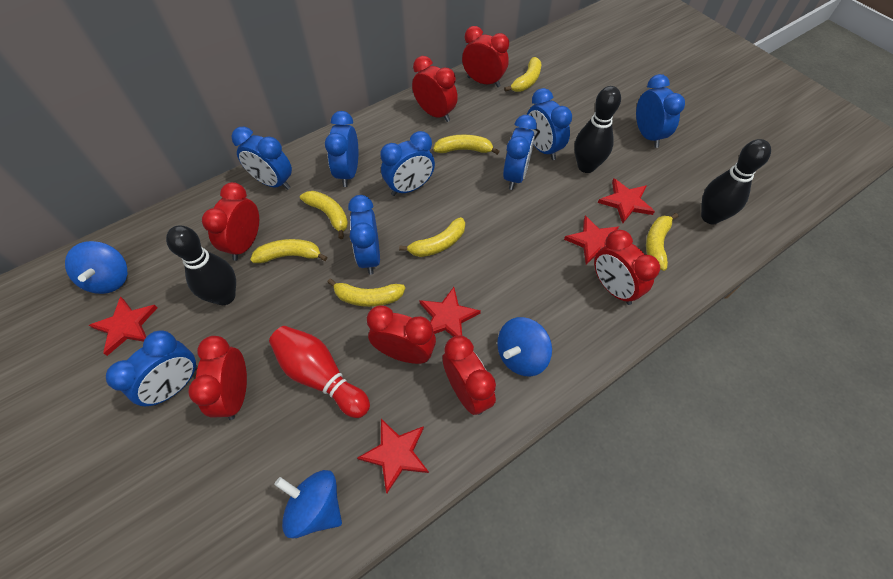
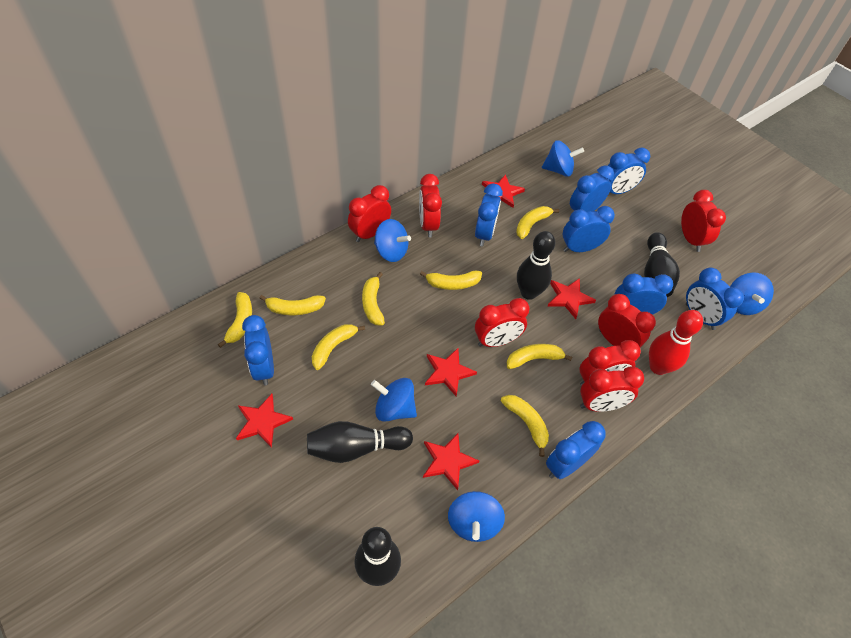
black bowling pin: [166,225,236,305] [574,86,621,173] [701,139,771,224] = 3 -> [307,421,413,463] [354,527,401,586] [517,231,555,300] [644,232,680,297] = 4
blue spinning top: [65,241,127,294] [274,470,342,538] [497,317,552,377] = 3 -> [371,378,417,422] [374,219,411,262] [448,491,505,542] [542,140,584,177] [730,273,774,315] = 5
yellow banana: [250,239,327,263] [300,191,348,239] [327,279,405,307] [399,217,465,257] [433,135,500,155] [504,57,541,92] [646,213,678,271] = 7 -> [218,292,252,348] [260,295,326,315] [312,324,365,370] [362,272,385,325] [420,270,482,290] [501,395,549,457] [507,344,572,369] [516,206,559,239] = 8

